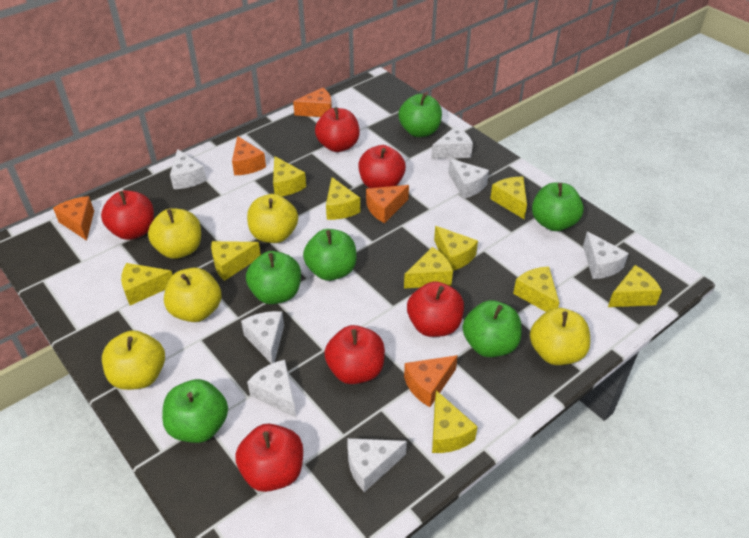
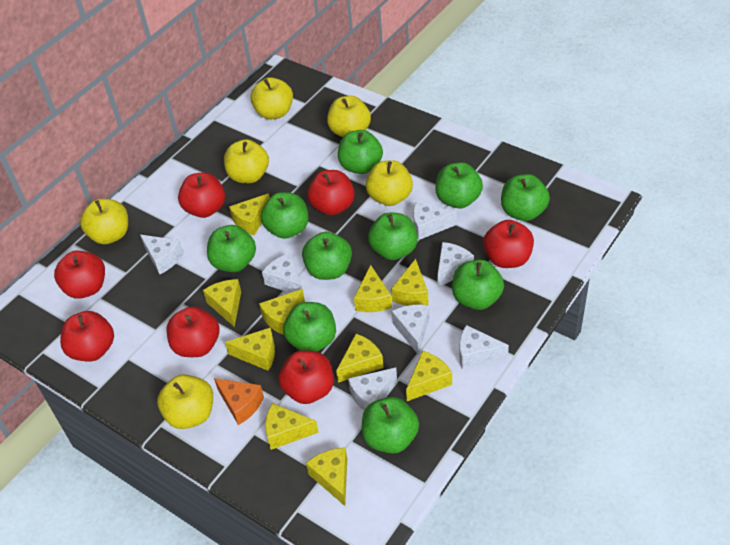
green apple: [162,379,228,443] [246,251,301,304] [303,229,357,281] [398,94,442,137] [463,300,521,357] [532,183,584,231] = 6 -> [207,225,256,272] [261,192,308,239] [283,302,336,352] [302,232,352,280] [338,130,383,174] [362,397,419,454] [368,213,417,260] [435,162,483,208] [452,260,504,310] [501,174,550,221] = 10
orange cheese: [53,196,94,241] [232,136,266,175] [293,88,332,117] [366,185,409,223] [404,355,458,407] = 5 -> [214,378,264,425] = 1
red apple: [101,191,154,240] [235,424,303,492] [315,107,360,152] [324,325,385,384] [358,145,406,188] [407,281,464,337] = 6 -> [54,251,105,299] [60,311,114,362] [167,307,219,357] [178,172,225,218] [279,350,334,404] [307,170,355,215] [483,220,534,268] = 7
yellow apple: [102,330,165,390] [148,208,201,259] [164,268,222,322] [247,194,298,243] [530,308,590,365] = 5 -> [80,199,128,244] [157,374,213,429] [224,139,269,183] [250,77,293,119] [327,96,371,137] [366,160,413,206] = 6

